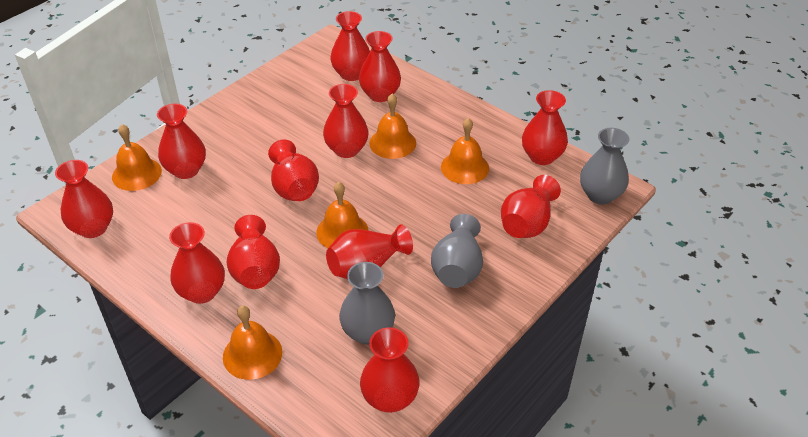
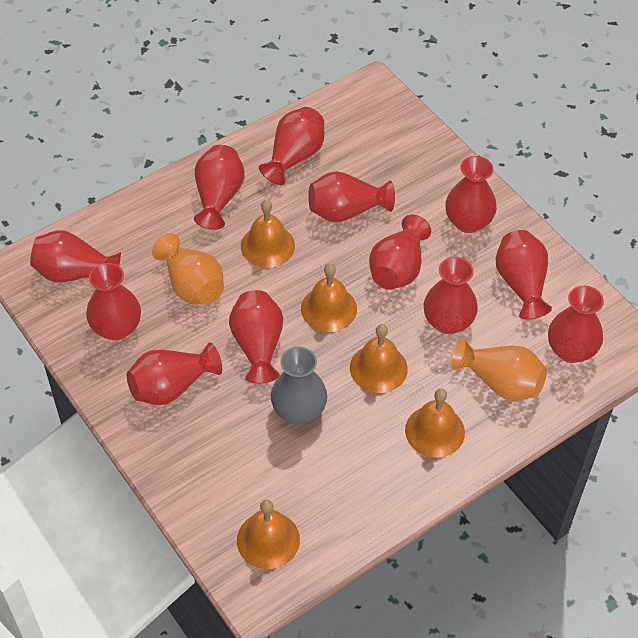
grey vase: [339,262,395,345] [431,214,483,288] [580,128,629,204] = 3 -> [271,347,327,424] = 1
orange vase: none = 0 -> [152,233,224,304] [451,338,547,401] = 2

